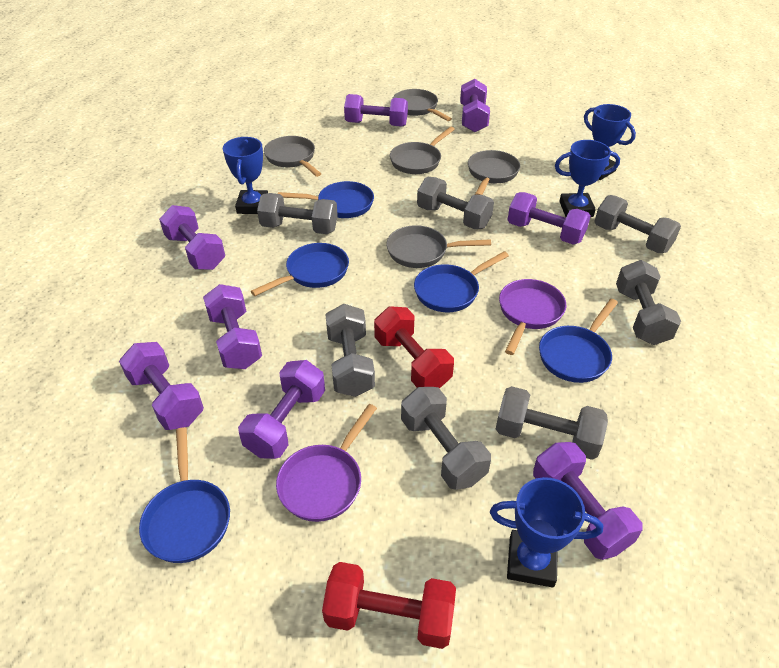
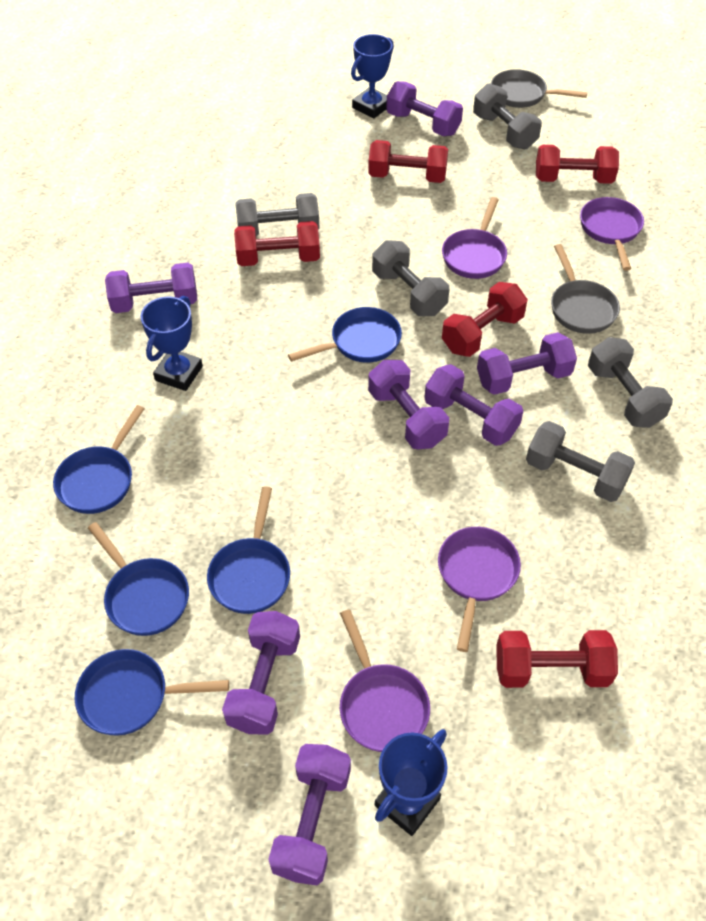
blue trophy: [223,137,268,214] [490,477,603,588] [555,140,620,217] [584,104,636,180] = 4 -> [141,296,203,391] [351,34,394,119] [375,729,448,836] = 3
grey dumbbell: [257,193,338,234] [325,304,375,397] [401,387,491,490] [417,177,494,229] [496,386,608,460] [594,195,681,253] [616,260,681,345] = 7 -> [235,193,319,237] [372,240,449,316] [473,84,542,149] [526,421,635,502] [588,337,673,428] = 5
grey pan: [264,136,321,177] [386,225,491,268] [390,126,455,174] [392,89,452,121] [468,150,520,195] = 5 -> [491,69,587,108] [551,244,620,334] = 2
purple dumbbell: [119,342,204,430] [159,205,225,270] [203,284,262,369] [238,360,325,459] [344,94,408,127] [460,79,490,132] [508,192,591,245] [533,442,643,560] = 8 -> [105,263,197,313] [222,611,300,735] [268,744,351,885] [368,360,449,449] [386,81,463,136] [424,364,523,446] [477,332,577,395] = 7
purple pan: [276,404,377,522] [499,279,566,355] = 2 -> [340,609,430,752] [438,527,521,652] [442,197,507,279] [580,197,644,271] = 4
red dumbbell: [322,562,456,649] [374,306,454,389] = 2 -> [234,221,320,266] [368,140,448,183] [442,282,528,357] [496,630,618,688] [536,145,619,184] = 5

